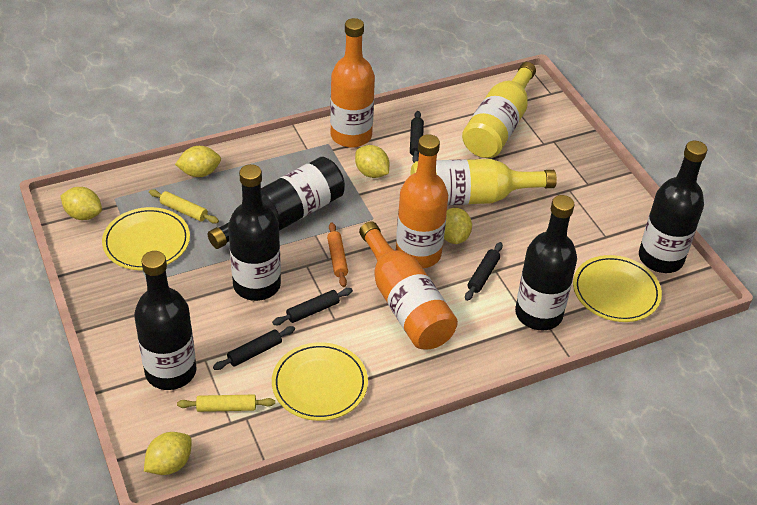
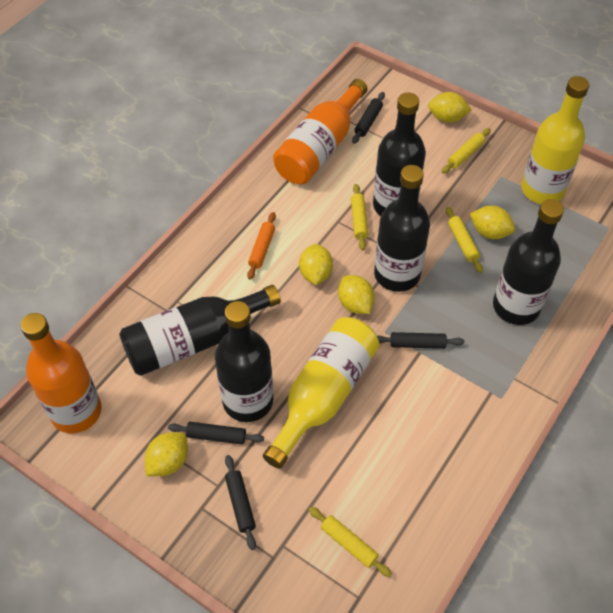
orange bottle: [330,18,375,148] [359,221,458,349] [396,134,448,268] = 3 -> [21,313,102,433] [273,79,368,184] = 2
yellow plate: [102,207,190,270] [272,342,368,421] [573,255,662,322] = 3 -> none = 0
yellow rolling pin: [149,189,219,224] [177,395,275,412] = 2 -> [309,507,392,577] [351,184,368,250] [442,128,491,174] [446,207,483,273] = 4

